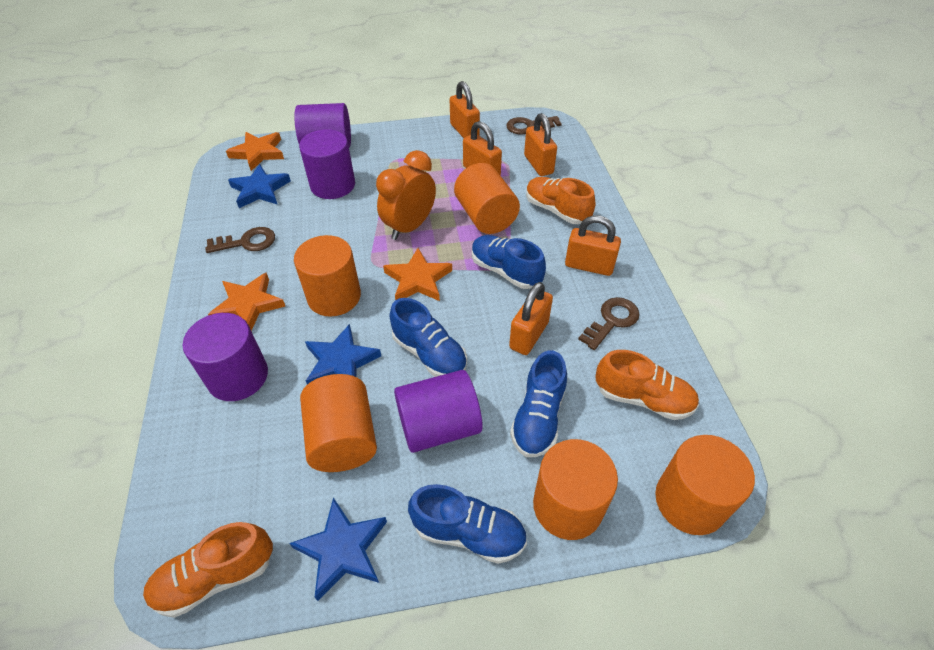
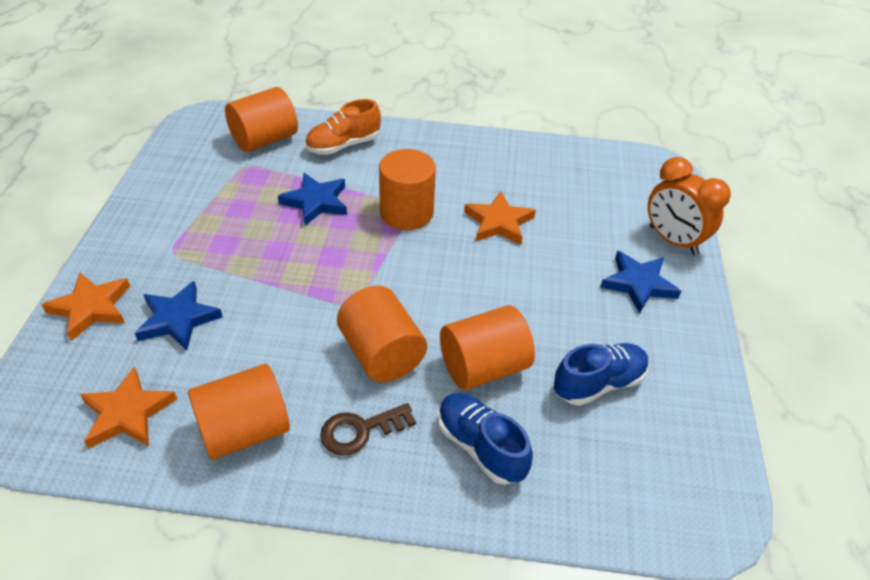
blue shoe: [389,298,467,377] [408,484,527,564] [472,235,546,289] [510,350,567,457] = 4 -> [438,393,533,485] [554,343,649,406] = 2
brown key: [205,227,275,253] [506,116,562,134] [578,297,640,350] = 3 -> [320,403,416,455] = 1
orange padlock: [450,81,480,138] [463,121,502,176] [509,282,553,355] [524,113,557,176] [565,215,621,276] = 5 -> none = 0
orange shoe: [143,522,273,618] [526,177,595,224] [596,350,699,420] = 3 -> [305,99,381,155] = 1
purple cylinder: [183,313,268,401] [294,103,351,148] [299,129,355,199] [394,370,483,453] = 4 -> none = 0

